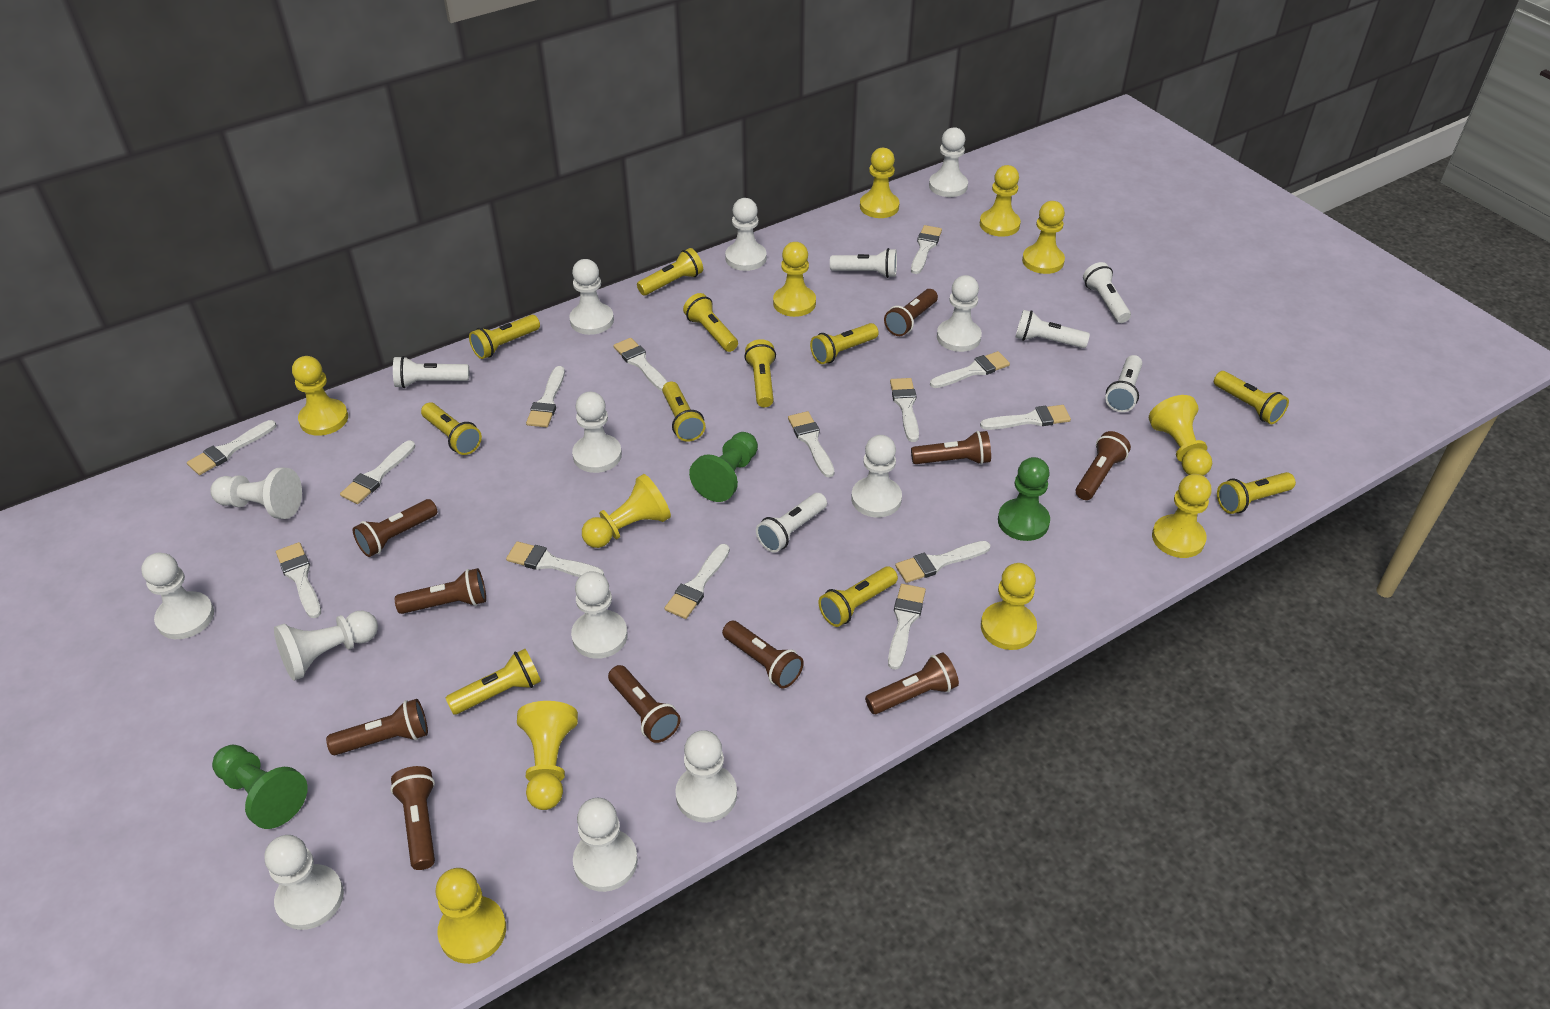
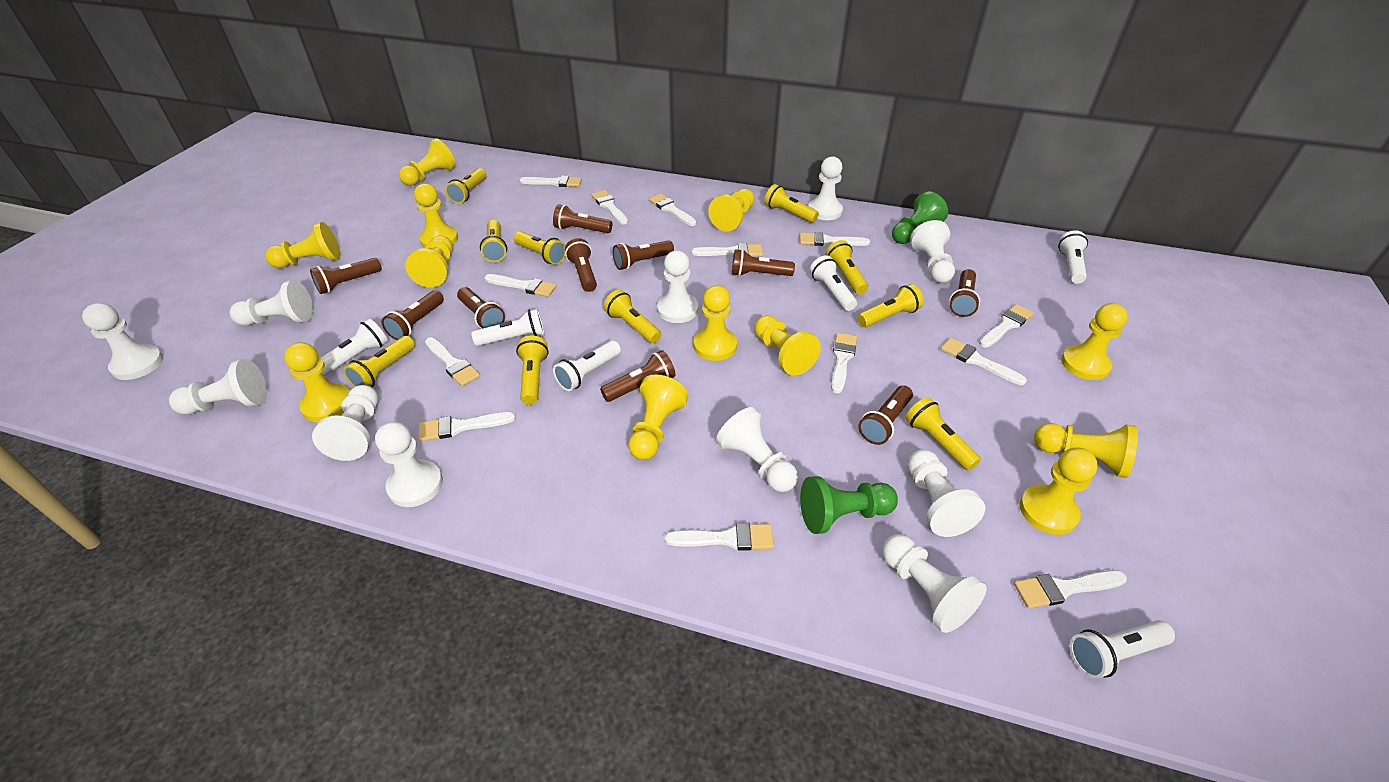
green pawn: [212,745,308,829] [689,432,758,502] [998,457,1050,541] = 3 -> [800,476,898,534] [892,191,948,244] = 2
white brush: [187,420,276,475] [276,542,321,618] [340,440,415,504] [506,541,604,577] [526,366,565,427] [613,338,668,391] [665,544,730,619] [788,411,835,477] [888,584,926,670] [890,378,919,442] [895,541,990,583] [911,225,942,274] [930,351,1010,388] [980,405,1071,430] = 14 -> [419,412,516,441] [425,337,480,386] [484,274,556,297] [519,175,582,187] [591,190,628,225] [649,194,697,226] [665,523,774,551] [691,243,763,256] [800,232,870,246] [831,333,857,393] [941,338,1027,385] [979,304,1034,348] [1014,570,1127,608] = 13
white pawn: [141,553,214,639] [210,467,302,519] [264,835,344,930] [274,610,378,681] [569,259,614,335] [571,571,628,659] [572,392,622,473] [573,798,638,892] [675,730,737,823] [725,198,767,271] [851,435,902,518] [929,127,968,197] [937,275,982,352] = 13 -> [82,303,163,380] [169,359,267,415] [230,280,313,326] [312,385,378,461] [375,422,443,507] [657,250,698,323] [716,407,798,492] [808,156,843,220] [882,534,987,633] [907,449,985,537] [910,220,955,283] = 11
yellow flashlight: [421,403,482,455] [445,649,541,715] [469,315,540,359] [637,248,703,295] [662,381,706,442] [683,293,738,352] [744,339,776,407] [810,323,879,364] [818,566,898,627] [1214,371,1289,424] [1217,472,1296,514] = 11 -> [343,336,415,387] [445,168,487,204] [480,220,507,262] [514,231,565,265] [516,335,549,405] [604,290,661,343] [764,184,819,223] [826,240,868,294] [858,284,924,327] [906,397,981,470] = 10
yellow pawn: [292,356,348,436] [436,868,506,964] [517,701,578,810] [582,474,671,548] [773,242,816,317] [860,148,899,218] [980,165,1021,237] [981,563,1037,650] [1022,201,1065,274] [1149,395,1212,476] [1152,474,1211,558] = 11 -> [266,222,341,268] [284,342,349,422] [399,138,456,186] [405,236,453,288] [414,183,458,248] [628,374,688,460] [694,285,737,361] [708,189,755,232] [754,315,821,376] [1019,448,1098,535] [1034,423,1138,478] [1061,303,1128,380] = 12

